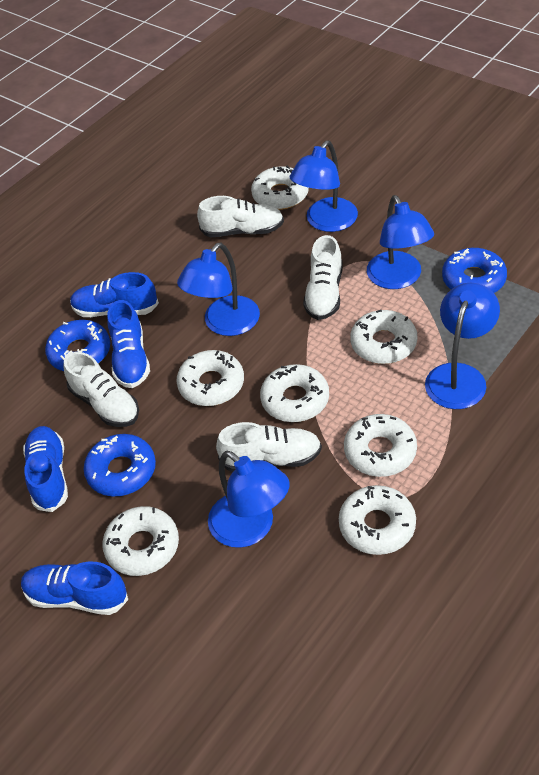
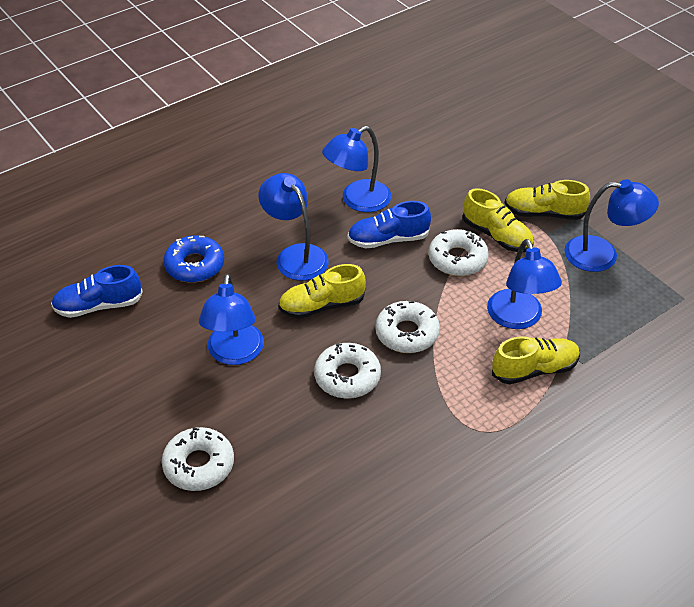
blue donut: [45,320,110,371] [84,434,156,497] [442,248,507,293] = 3 -> [163,235,224,283] = 1
blue shoe: [21,562,128,615] [23,426,68,512] [70,272,159,317] [107,300,150,388] = 4 -> [51,265,143,318] [348,201,431,249] = 2
white donut: [102,506,179,576] [176,350,244,406] [251,165,309,210] [260,364,329,422] [339,485,416,555] [344,414,417,477] [350,310,417,364] = 7 -> [162,427,234,491] [314,343,381,399] [375,301,440,353] [428,229,489,276] = 4
white shoe: [63,352,139,427] [197,196,284,238] [216,422,322,472] [303,235,343,320] = 4 -> none = 0
yellow shoe: none = 0 -> [278,264,366,318] [463,188,534,252] [492,337,580,384] [505,180,590,220] = 4

